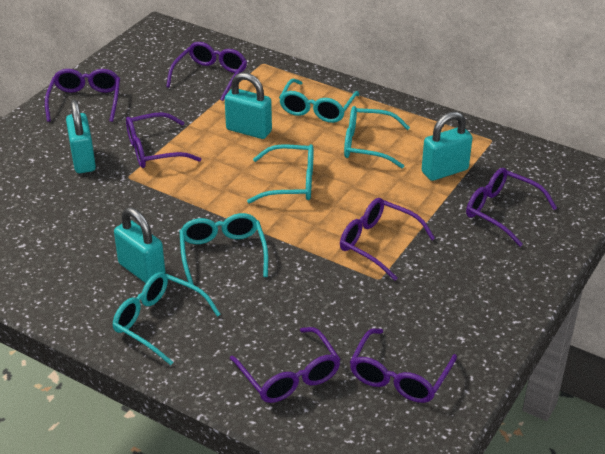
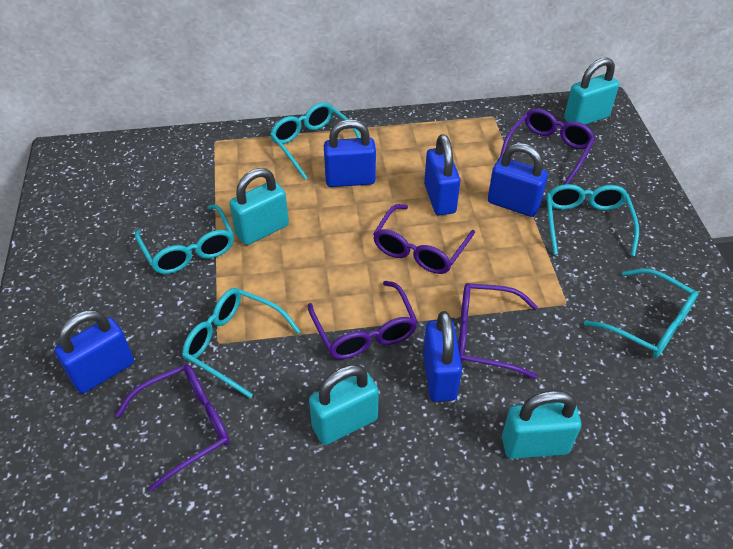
blue padlock: none = 0 -> [55,310,134,394] [324,119,376,187] [423,311,462,402] [424,134,460,215] [488,143,548,217] = 5
purple glasses: [45,69,120,122] [126,112,201,168] [166,42,247,101] [230,327,341,403] [340,198,435,281] [350,328,457,403] [466,168,557,247] = 7 -> [115,364,230,491] [308,281,418,359] [373,204,475,274] [458,283,538,379] [500,109,595,185] = 5

